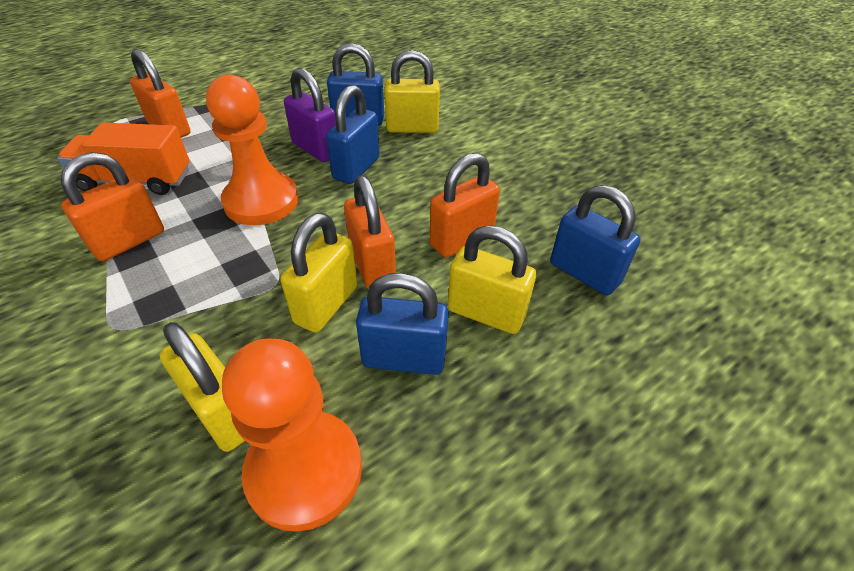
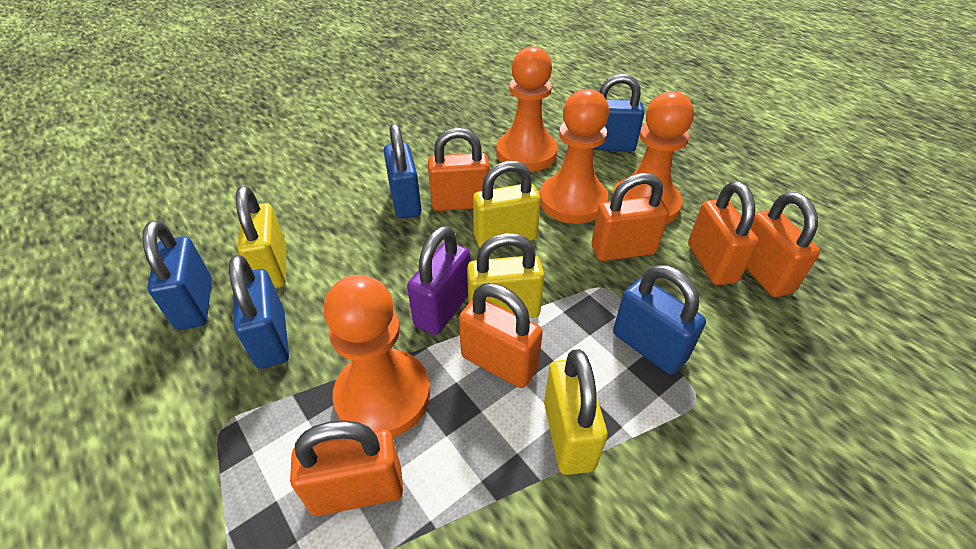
blue padlock: [326,85,380,184] [327,43,384,126] [356,273,449,375] [550,185,641,295] = 4 -> [142,220,212,330] [229,255,289,369] [384,123,421,219] [594,74,645,152] [613,265,706,375] = 5
orange padlock: [60,152,164,261] [130,49,191,138] [344,175,396,289] [430,153,500,257] = 4 -> [290,420,403,516] [428,128,490,211] [459,283,543,388] [591,173,669,261] [688,181,759,285] [746,192,820,297] = 6
orange pawn: [206,75,298,225] [222,339,362,532] = 2 -> [324,275,430,437] [496,46,558,172] [540,89,609,224] [611,91,694,224] = 4
orange truck: [57,123,190,195] = 1 -> none = 0

